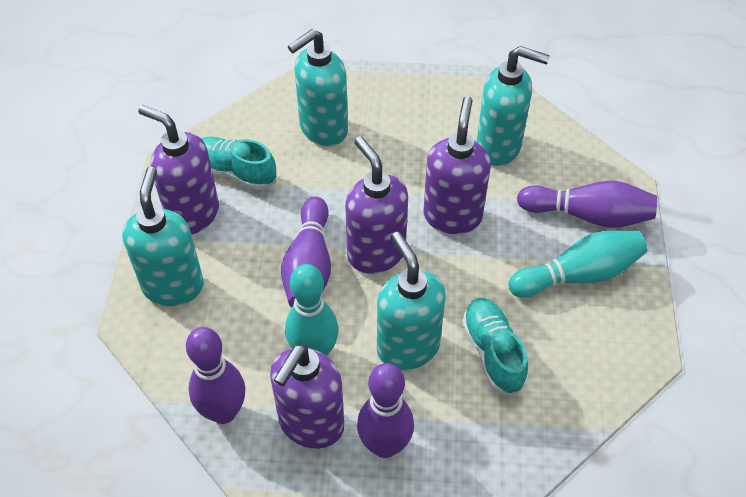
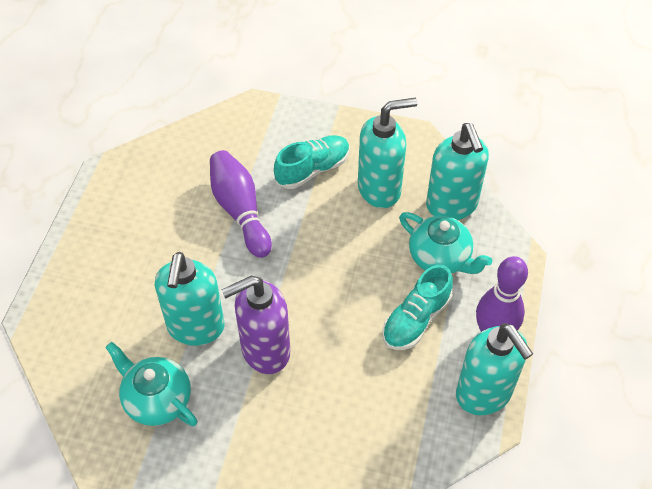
purple bowling pin: [186,327,245,424] [281,197,331,308] [357,363,414,458] [517,181,657,228] = 4 -> [210,150,272,258] [476,256,528,332] = 2
purple soap dispenser: [138,105,219,234] [270,344,344,449] [345,137,408,274] [423,96,491,234] = 4 -> [221,276,290,374] = 1
turquoise bowling pin: [285,264,339,356] [508,231,647,298] = 2 -> none = 0
turquoise teapot: none = 0 -> [105,342,197,426] [399,212,492,274] = 2

